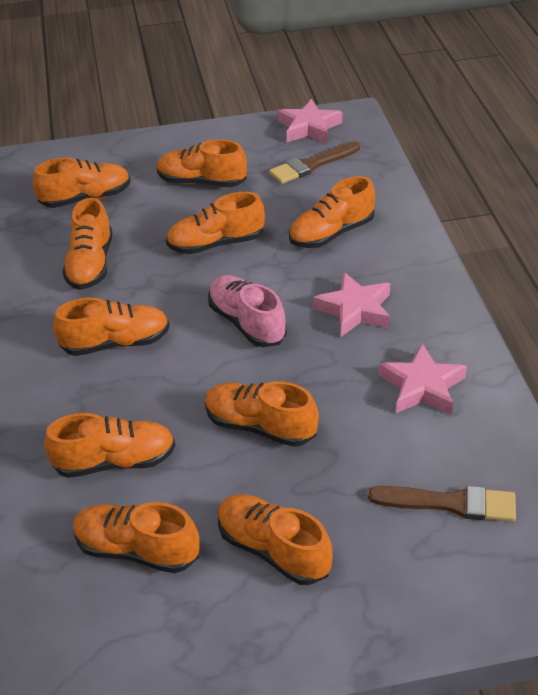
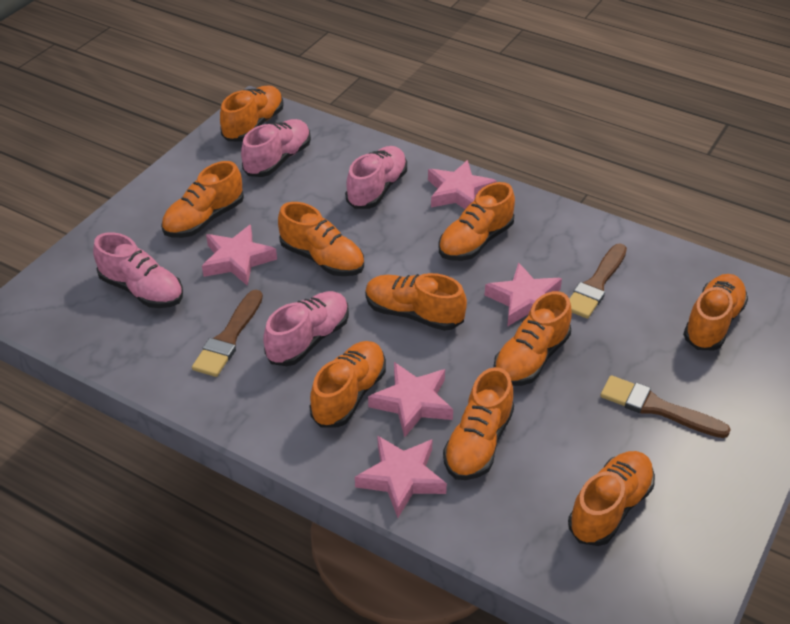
brown brush: [269,141,360,184] [368,486,516,522] = 2 -> [192,290,263,377] [569,243,627,319] [600,375,731,438] = 3
pink shoe: [208,275,287,347] = 1 -> [93,232,183,308] [241,119,311,177] [263,291,349,366] [345,146,407,209] = 4
pink star: [278,99,342,143] [313,272,390,337] [379,343,467,415] = 3 -> [202,225,277,286] [355,436,447,518] [368,362,453,438] [428,160,497,209] [485,262,562,327] = 5

